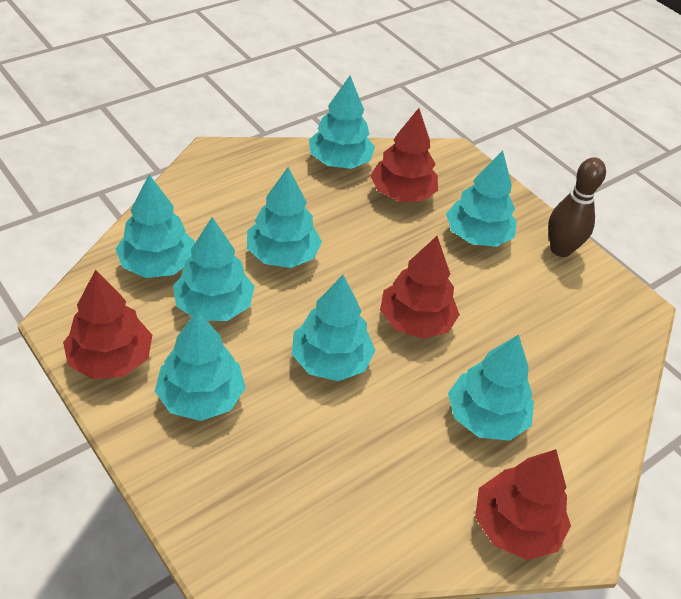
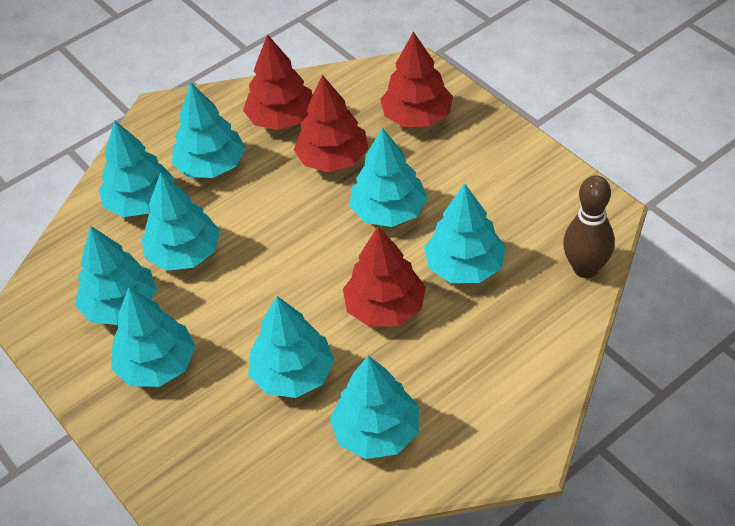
turquoise tree: [116,174,195,278] [155,310,246,421] [173,217,255,321] [247,167,322,268] [292,275,376,381] [309,76,375,169] [446,151,517,247] [448,334,534,441] = 8 -> [75,226,157,325] [99,120,174,217] [111,287,196,387] [141,172,220,271] [172,83,245,178] [248,296,334,398] [330,356,419,459] [350,128,427,227] [424,183,506,283] = 9

